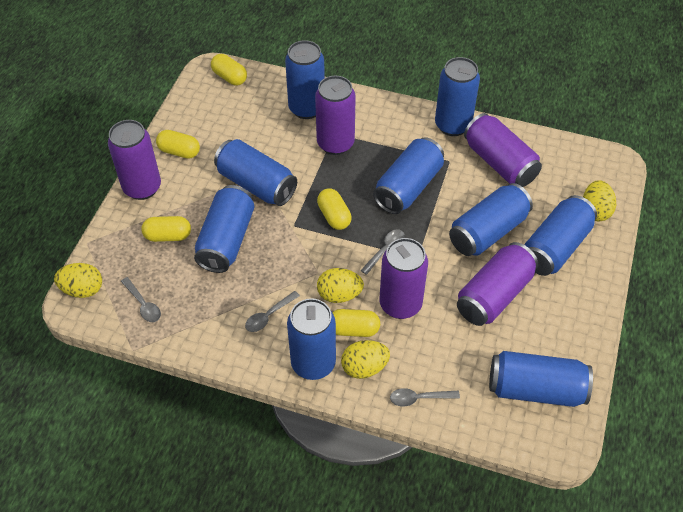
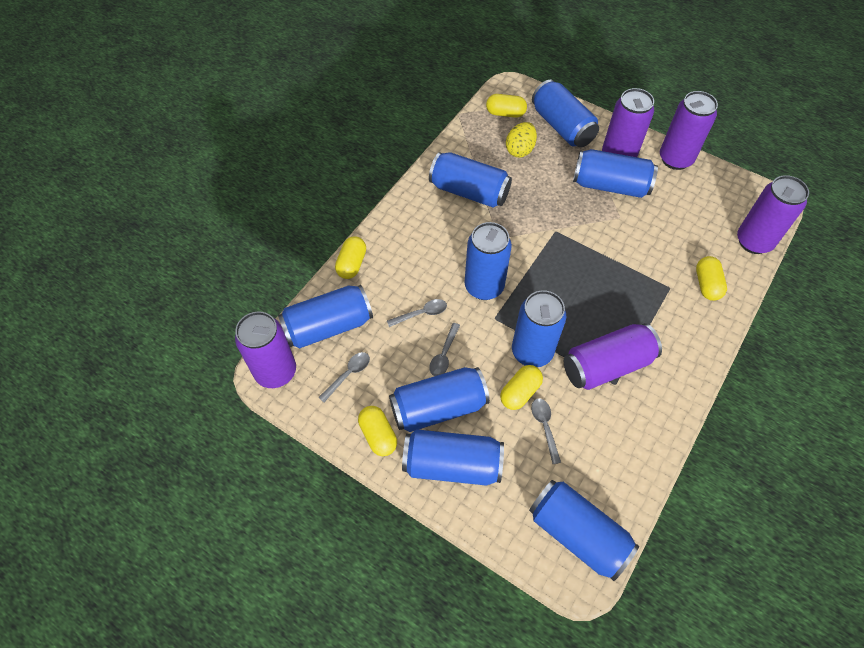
yellow egg: [54,263,102,298] [317,268,364,303] [341,340,390,379] [583,180,616,221] = 4 -> [506,122,537,157] = 1

